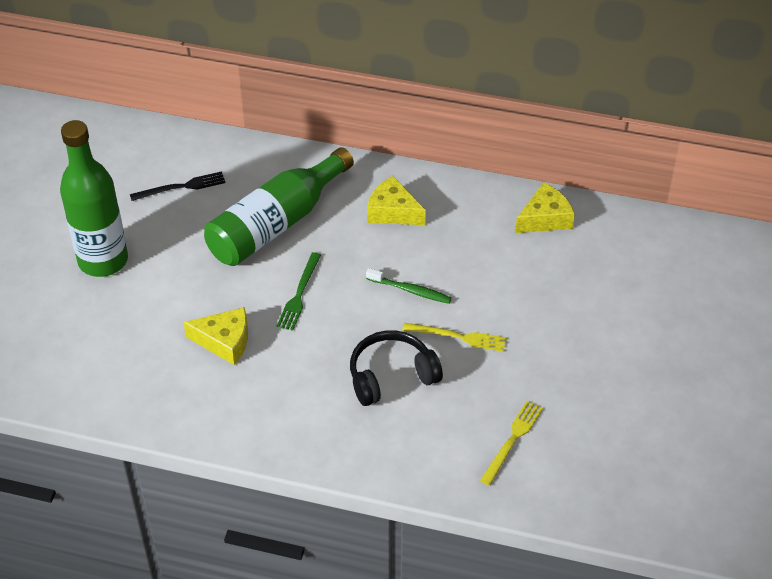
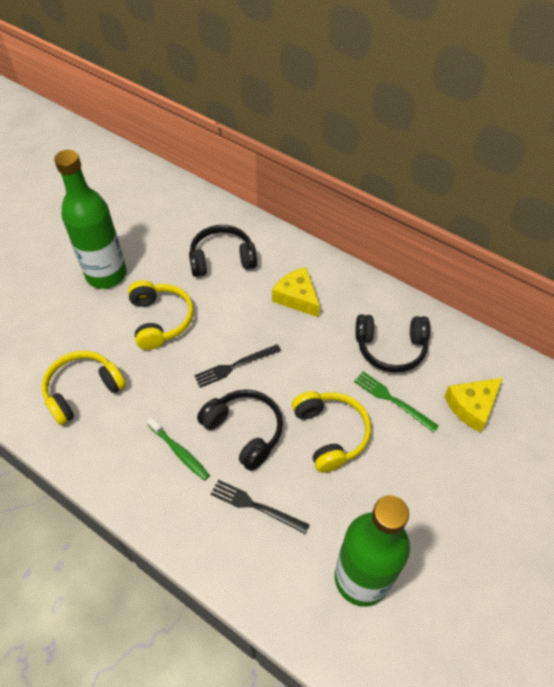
black fork: [130,171,226,201] = 1 -> [194,344,281,388] [210,480,310,534] = 2
black headphones: [350,330,443,406] = 1 -> [189,225,257,277] [197,389,283,471] [355,314,430,373] = 3
yellow cheese: [184,307,248,365] [367,176,426,225] [515,182,575,233] = 3 -> [272,267,320,317] [444,378,503,433] = 2
yellow fork: [402,323,507,352] [480,400,543,485] = 2 -> none = 0
yellow headphones: none = 0 -> [41,351,126,425] [128,280,194,350] [292,391,371,473] = 3

